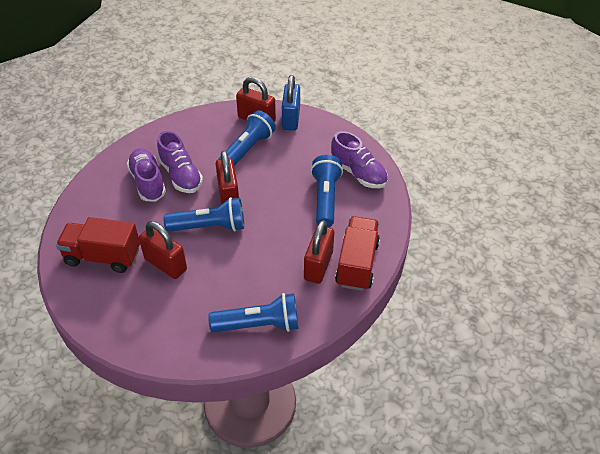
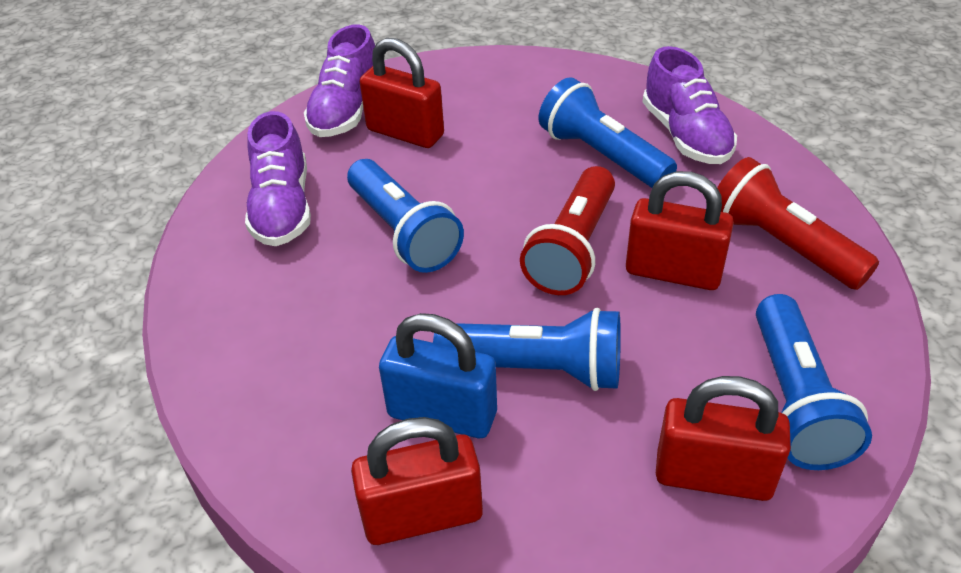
red flashlight: none = 0 -> [520,166,615,295] [717,157,879,290] = 2
red truck: [56,217,140,273] [335,216,380,291] = 2 -> none = 0

